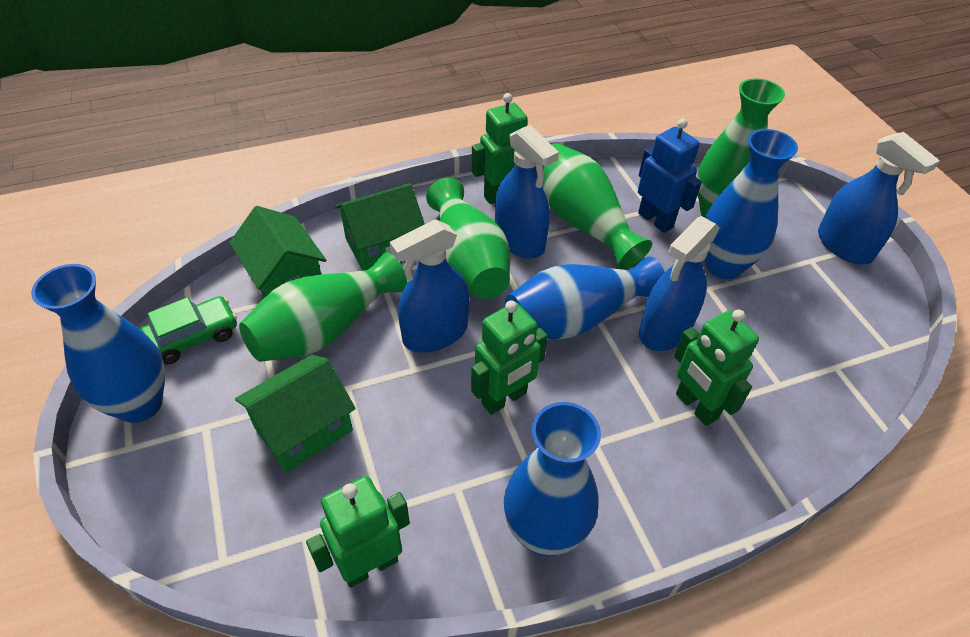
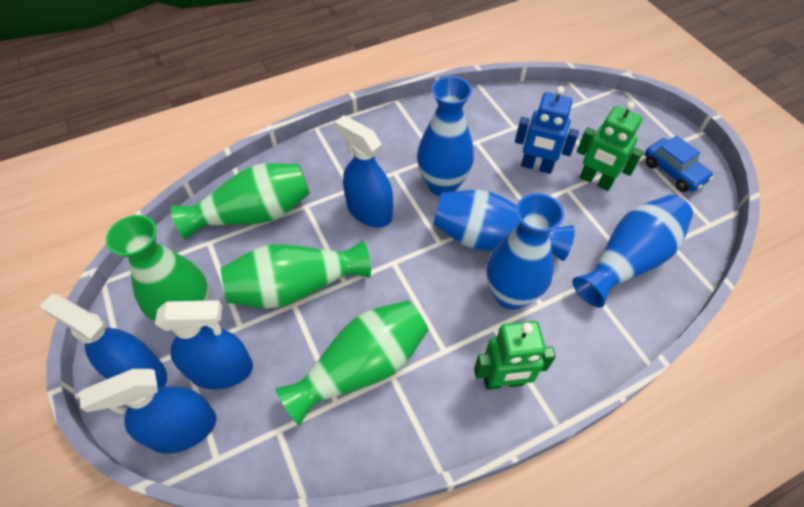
blue car: none = 0 -> [645,135,714,192] = 1
green car: [140,296,237,365] = 1 -> none = 0
green house: [229,206,326,298] [235,355,356,473] [335,183,425,271] = 3 -> none = 0
green robot: [306,476,410,588] [471,300,548,415] [472,93,527,204] [674,310,759,426] = 4 -> [474,321,556,390] [577,101,644,191] = 2

